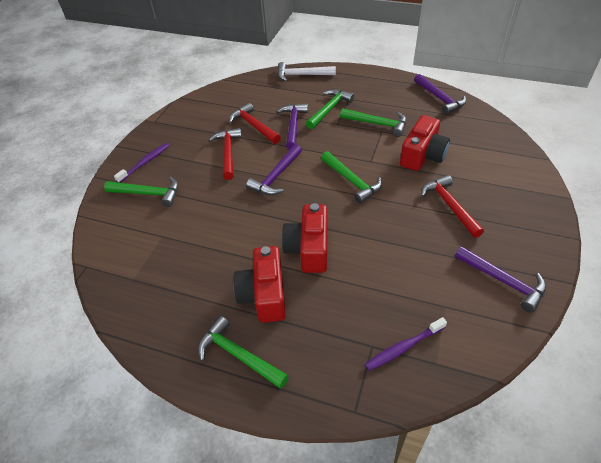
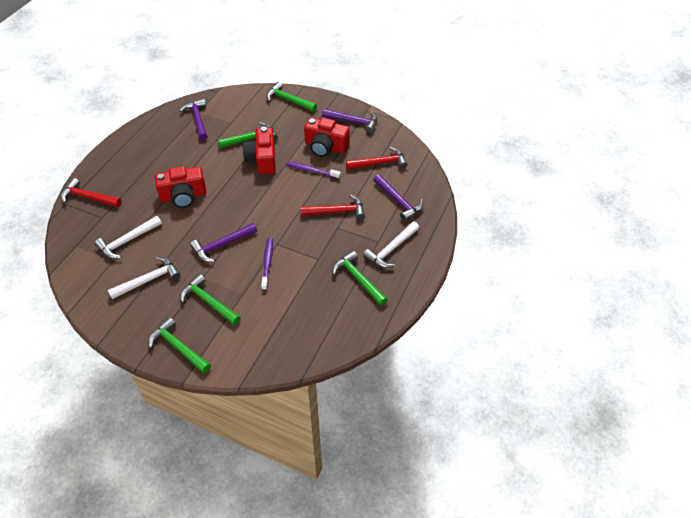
white hammer: [278,62,336,82] = 1 -> [95,216,162,259] [108,257,180,299] [363,222,419,268] = 3

